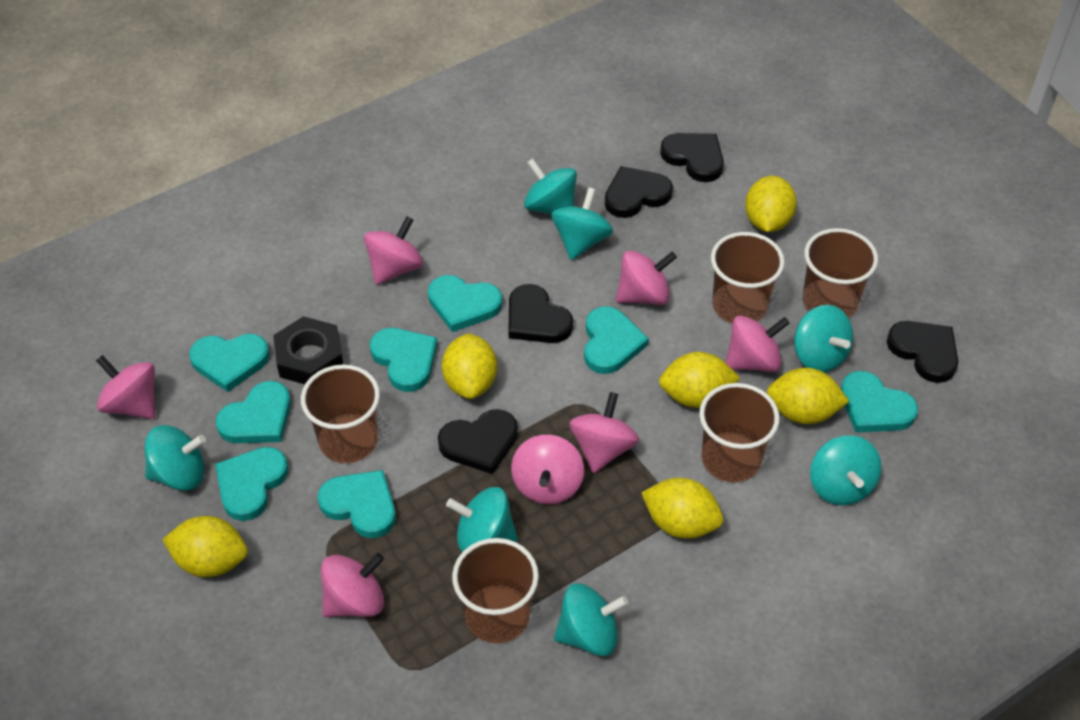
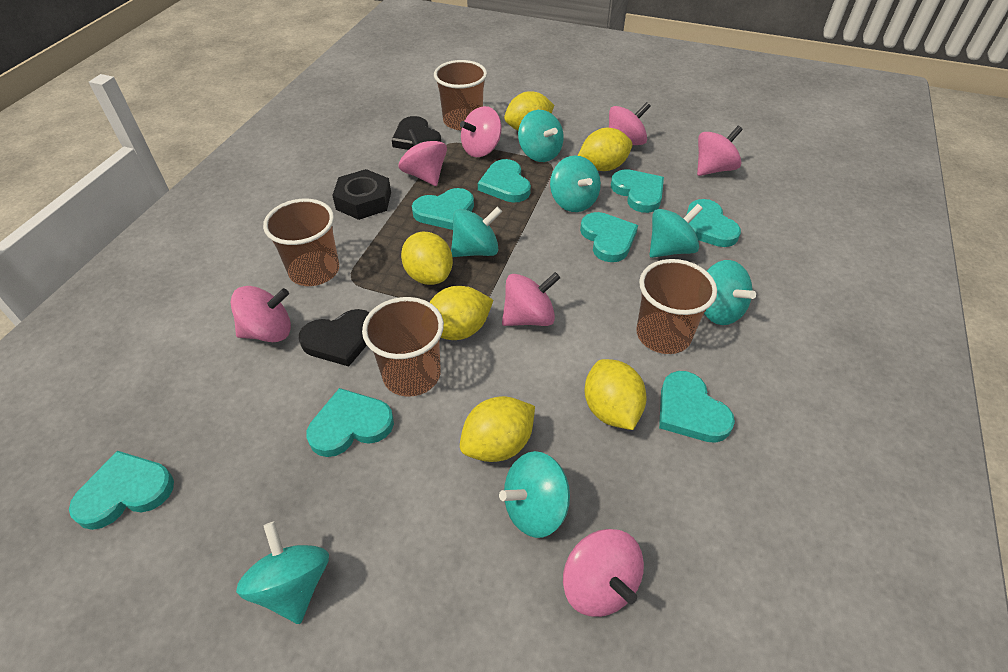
black heart: [438,409,518,474] [509,284,573,343] [605,166,673,218] [660,133,724,182] [887,321,958,383] = 5 -> [299,309,370,367] [392,116,441,150] = 2
brown cup: [301,364,380,463] [452,538,539,643] [699,383,780,482] [711,232,785,323] [803,228,878,318] = 5 -> [263,199,339,286] [362,297,444,397] [434,60,487,131] [636,259,717,354] = 4

